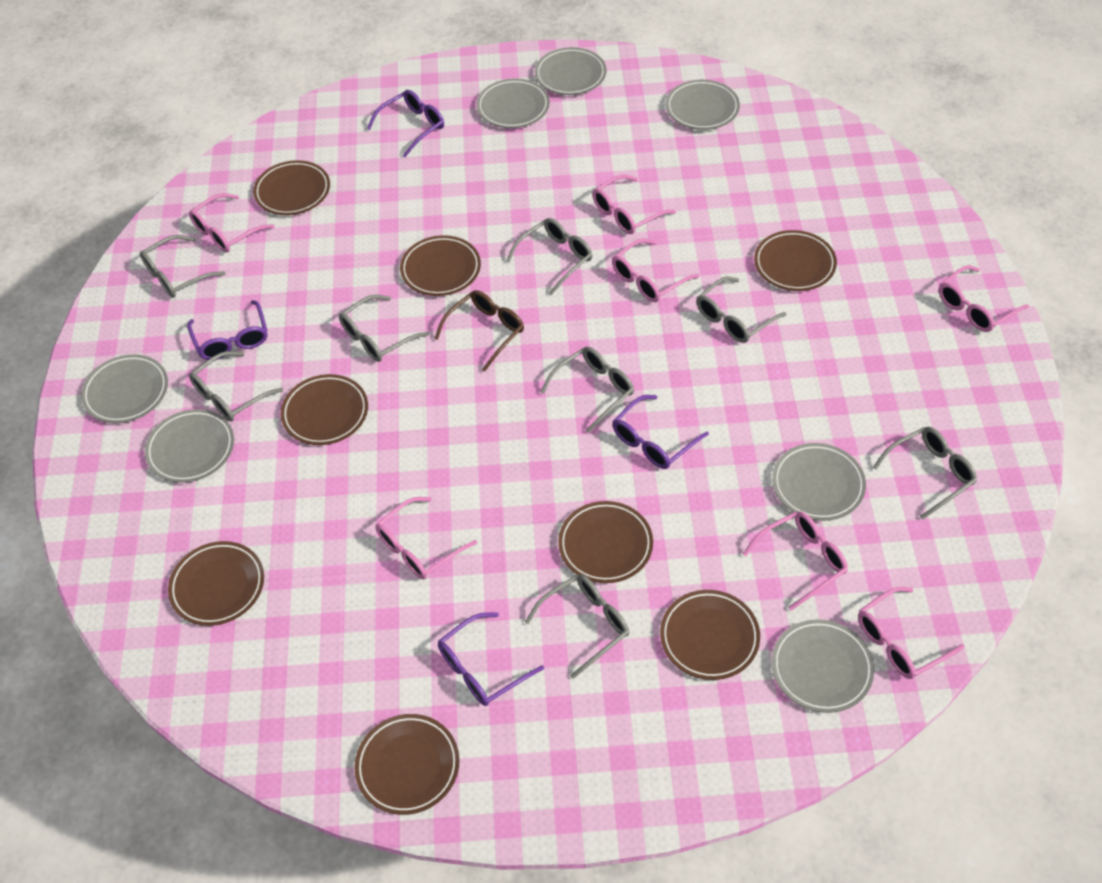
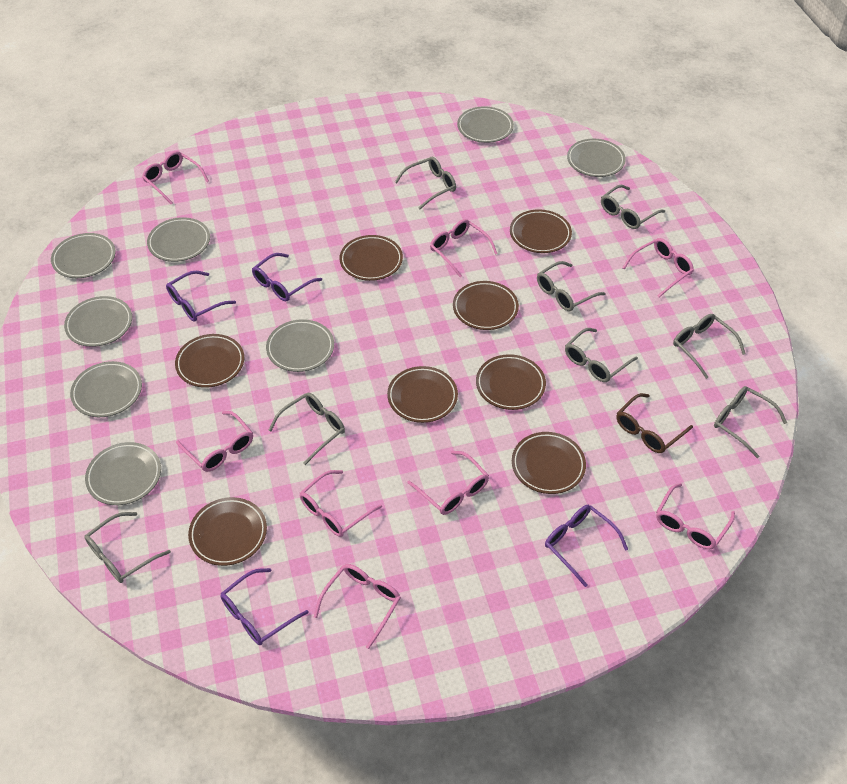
grey plate: [81,354,168,423] [145,409,234,483] [476,79,550,128] [535,47,607,95] [666,80,740,130] [771,619,874,713] [772,443,866,521] = 7 -> [51,233,116,278] [64,296,132,347] [70,361,142,417] [85,442,161,505] [147,217,210,262] [266,319,334,372] [457,106,514,143] [567,139,626,177] = 8
pink glasses: [189,193,275,253] [376,497,477,579] [592,174,676,234] [612,238,700,302] [743,511,848,611] [858,587,964,679] [939,265,1029,332] = 7 -> [142,151,209,204] [176,411,253,472] [300,470,382,537] [314,564,401,649] [407,451,489,515] [430,219,498,277] [622,238,694,298] [656,483,735,549] = 8

